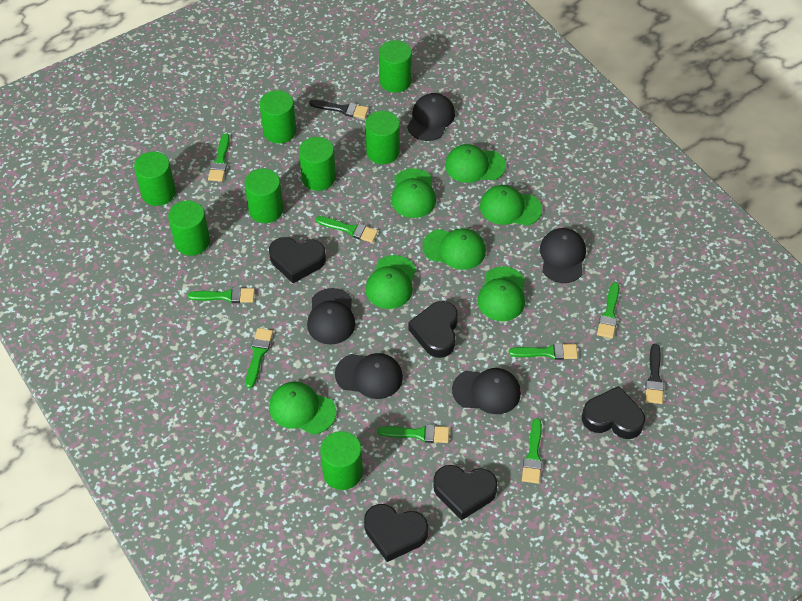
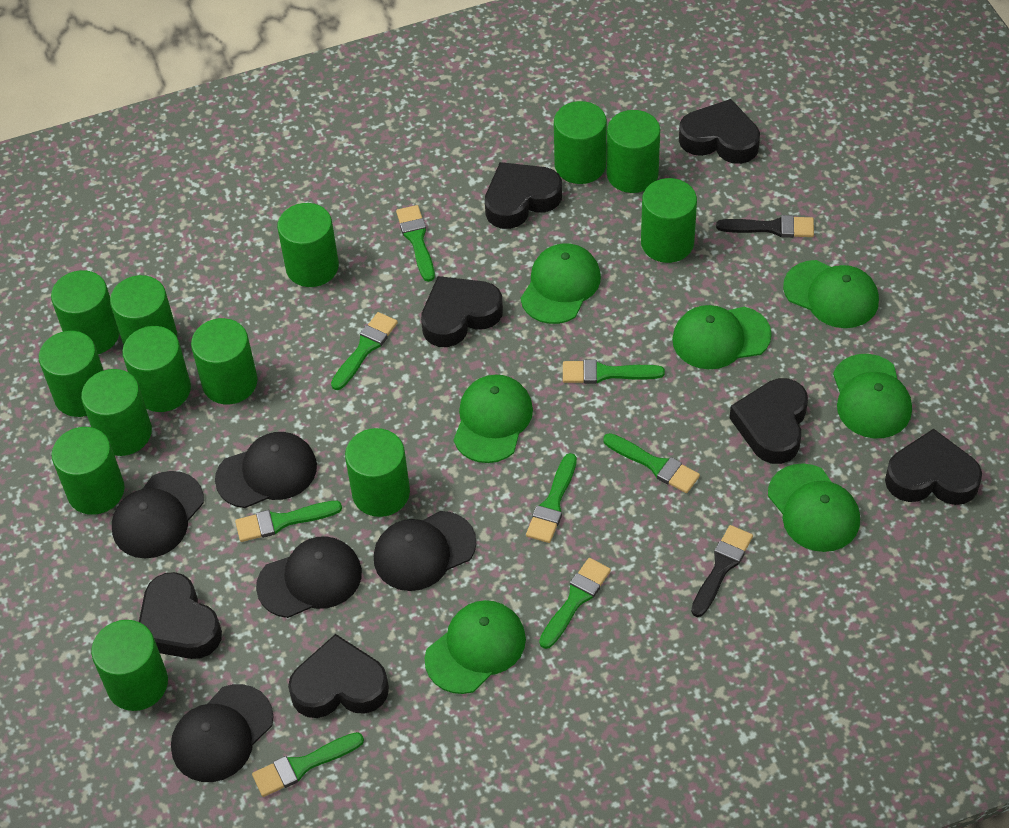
black heart: [269,237,326,283] [364,504,428,562] [408,301,458,358] [433,465,498,521] [582,386,645,439] = 5 -> [139,572,222,659] [288,634,389,718] [421,276,503,347] [485,162,562,229] [679,99,760,164] [730,378,808,464] [885,428,982,505] = 7
green cylinder: [134,152,176,206] [168,200,210,256] [244,169,283,223] [260,90,296,144] [299,137,336,191] [320,431,363,490] [365,111,400,164] [379,40,412,93] = 8 -> [39,331,104,417] [51,270,120,354] [52,427,125,515] [81,369,152,456] [91,620,168,711] [110,275,178,345] [122,326,191,412] [191,318,258,404] [277,203,339,287] [345,428,410,517] [554,101,607,184] [607,110,660,193] [641,178,697,263] = 13

